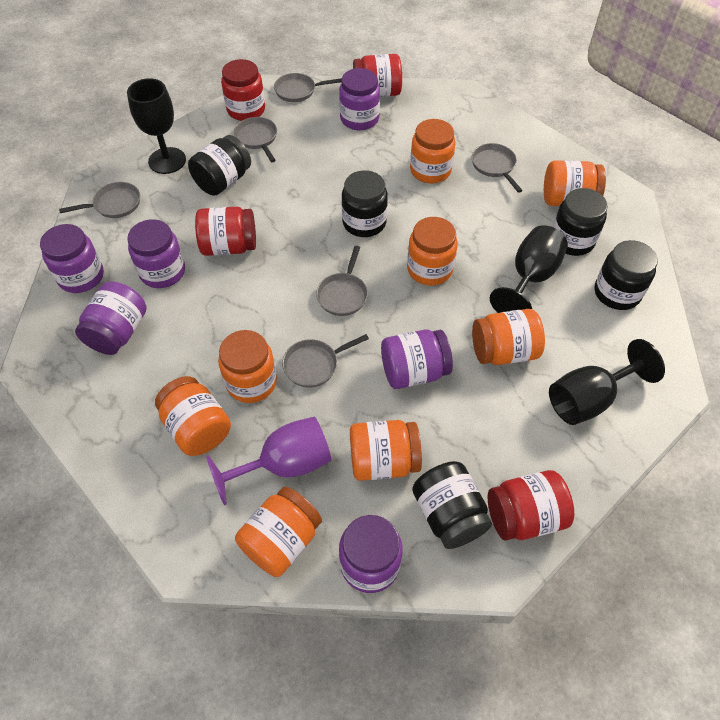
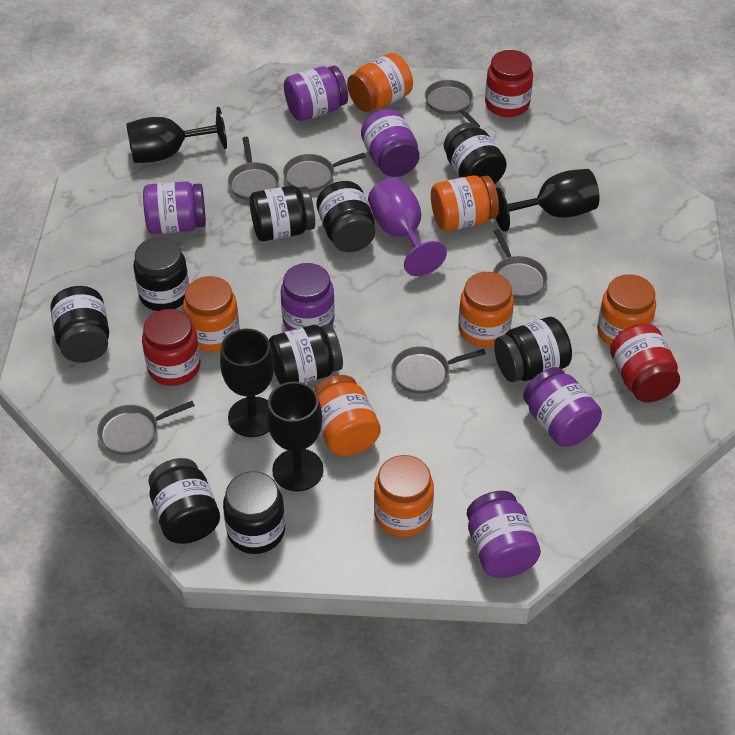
black goblet: [127,78,186,174] [490,225,568,313] [549,339,665,425] = 3 -> [126,107,227,163] [220,329,274,437] [266,382,323,491] [496,169,599,232] = 4
black jar: [188,135,251,196] [342,170,388,237] [412,461,492,549] [553,188,608,256] [595,240,658,310] = 5 -> [50,286,109,363] [133,237,189,311] [148,458,220,544] [223,472,285,554] [250,186,315,241] [269,324,343,385] [317,181,375,252] [444,123,507,184] [494,317,572,382] = 9
orange jar: [155,376,231,456] [218,330,277,403] [235,487,322,577] [350,420,422,481] [407,217,458,286] [410,119,456,183] [472,309,545,365] [544,160,606,206] = 8 -> [183,276,239,352] [314,375,381,456] [347,53,413,112] [374,455,434,537] [431,175,499,232] [458,272,514,347] [597,274,656,346] = 7
red jar: [195,207,256,256] [221,59,265,121] [353,54,402,97] [488,470,574,541] = 4 -> [142,309,200,386] [485,50,533,117] [610,324,680,402] = 3

